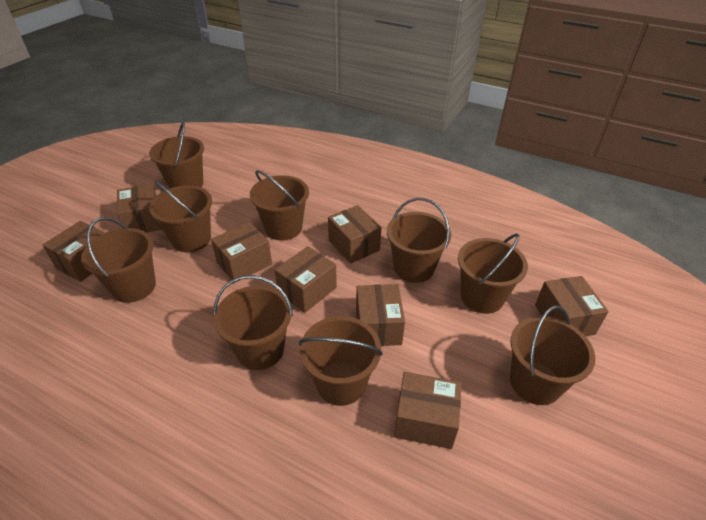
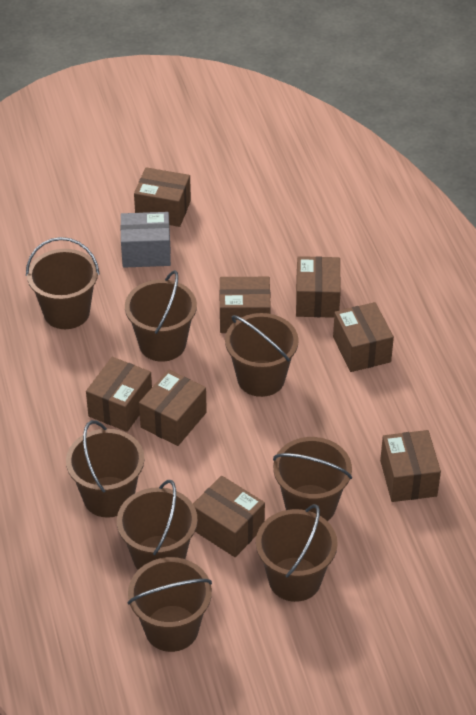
brown bucket: [81,217,156,303] [149,122,204,189] [149,181,212,252] [213,275,293,370] [250,170,309,240] [299,316,383,406] [387,198,451,283] [458,233,528,314] [510,305,596,405] = 9 -> [26,237,99,329] [66,420,145,518] [117,480,198,570] [125,270,197,362] [128,557,212,652] [225,313,299,397] [256,504,338,602] [273,437,352,521] = 8
grey box: none = 0 -> [120,212,171,268] = 1

